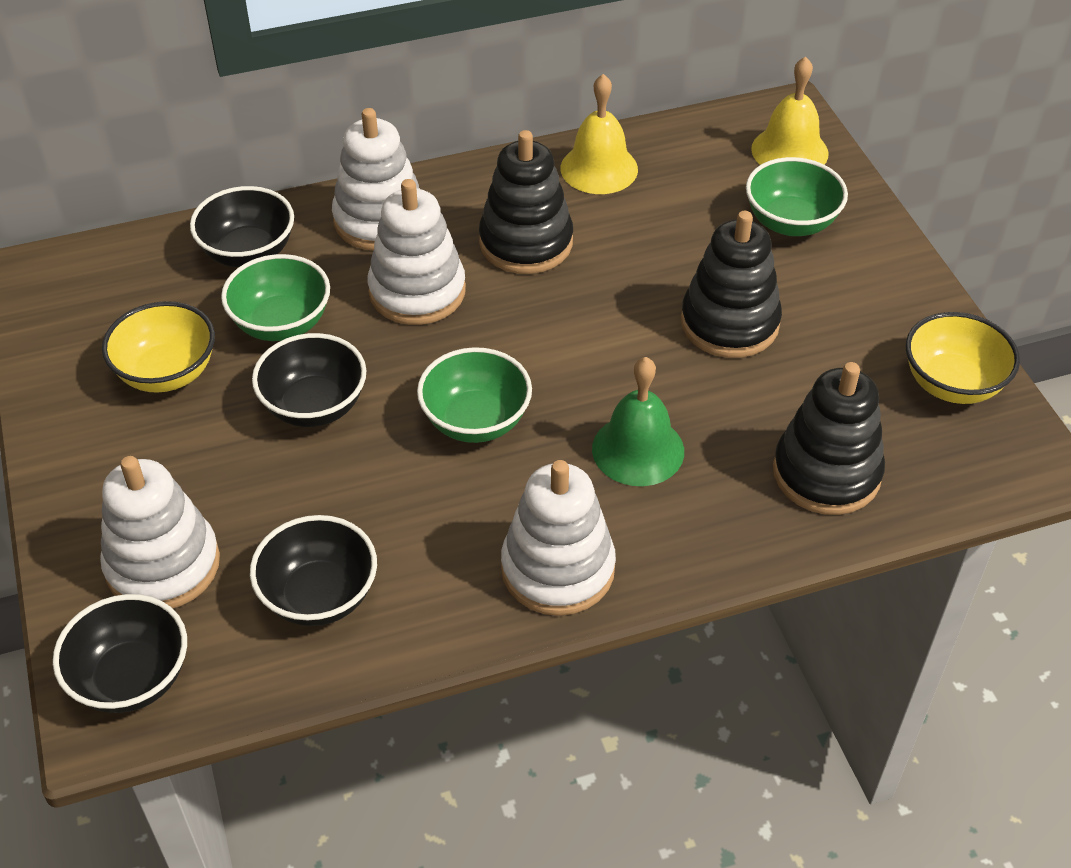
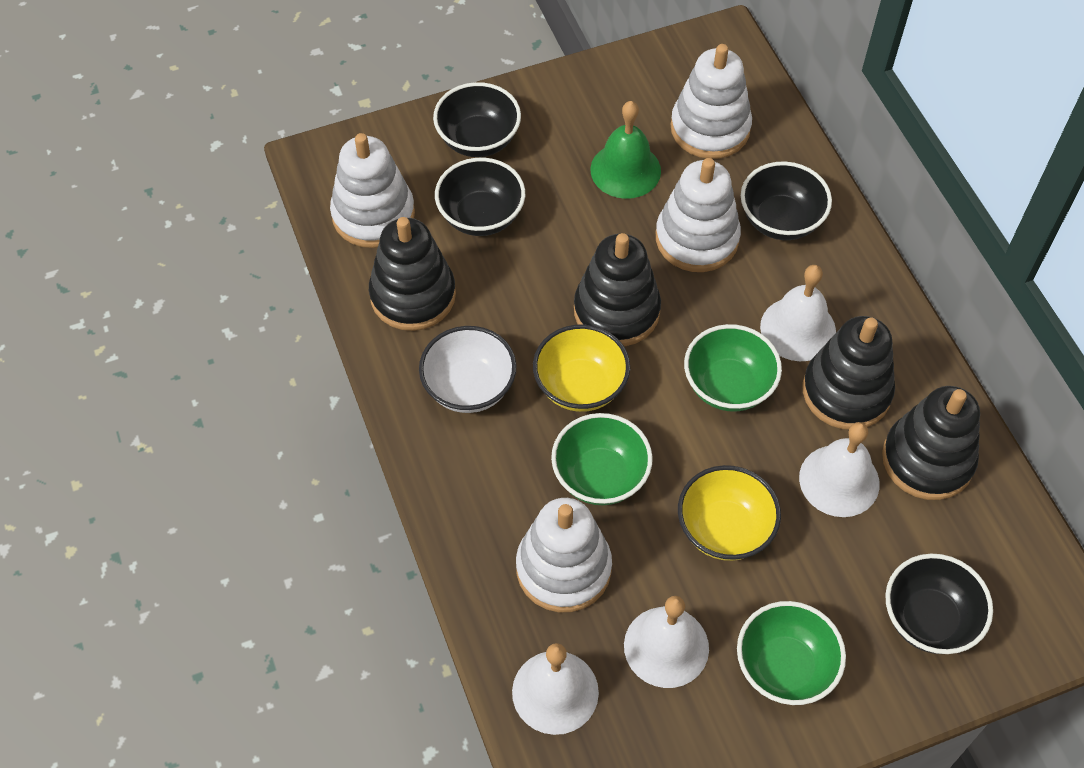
black stacking toy: [479,130,573,274] [681,211,782,358] [773,362,885,515] = 3 -> [369,217,456,331] [574,233,661,346] [803,316,895,430] [882,386,980,500] = 4
white bell: none = 0 -> [512,643,599,735] [624,596,709,688] [760,265,836,361] [799,422,880,517] = 4
white bowl: none = 0 -> [419,326,517,413] = 1
yellow bell: [561,74,638,194] [751,57,828,165] = 2 -> none = 0

